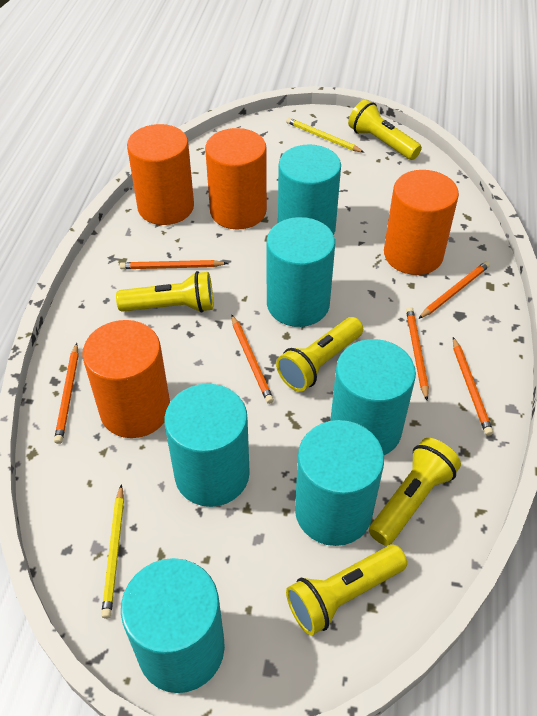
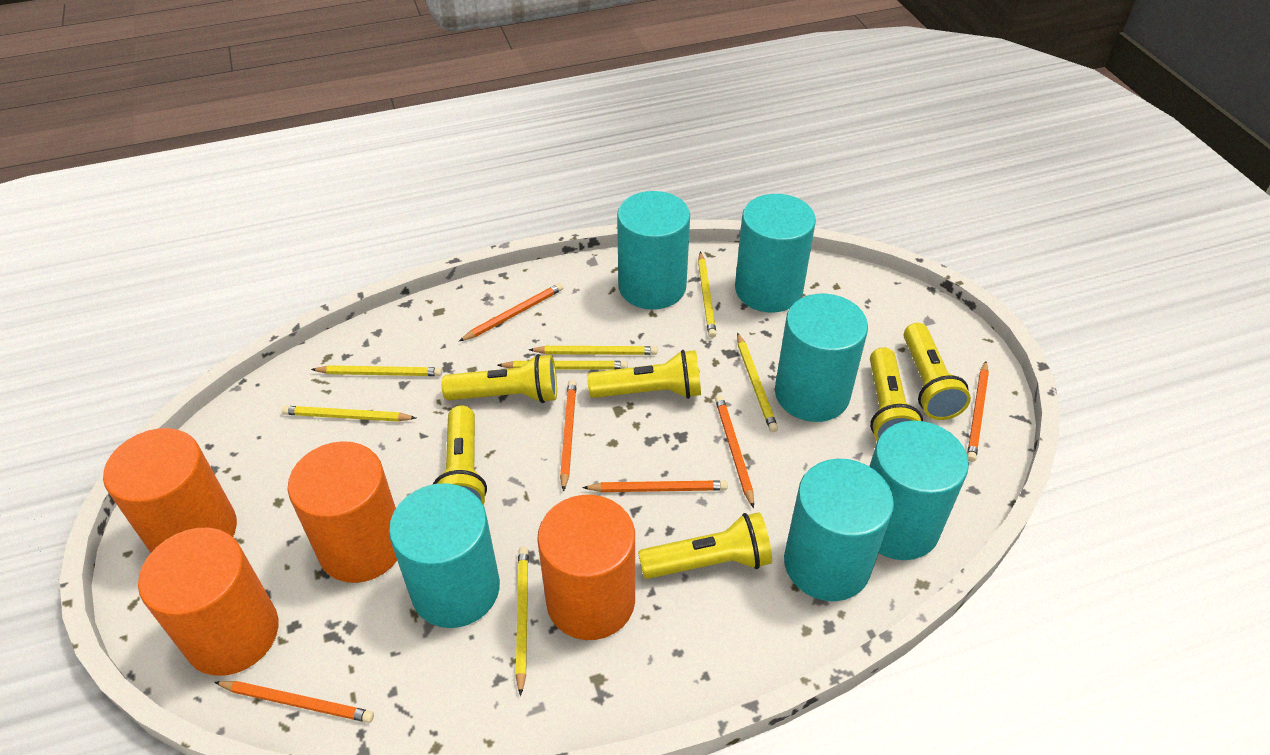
yellow flashlight: [116,271,213,313] [276,317,363,392] [286,545,407,635] [348,99,422,160] [369,438,461,546] = 5 -> [433,406,487,505] [441,354,557,403] [587,350,701,399] [638,512,772,579] [870,347,923,441] [904,323,971,420] = 6
yellow pencil: [101,484,124,619] [286,117,364,152] = 2 -> [282,406,416,422] [311,365,442,376] [497,361,628,370] [516,547,529,696] [529,346,657,355] [698,252,717,338] [737,333,778,432] = 7

